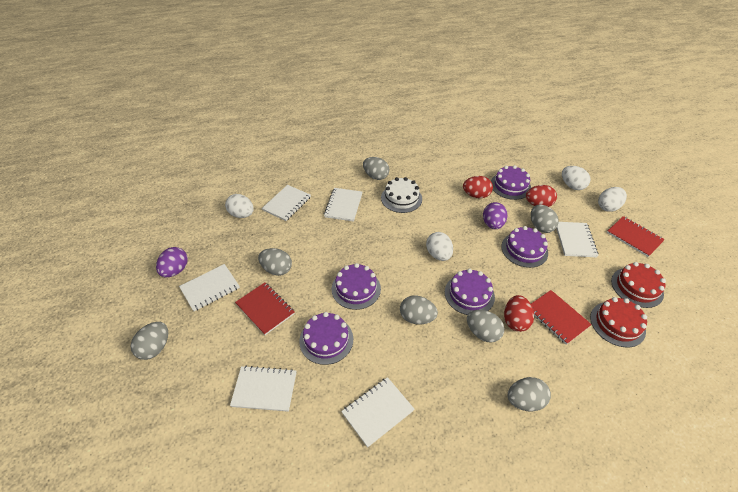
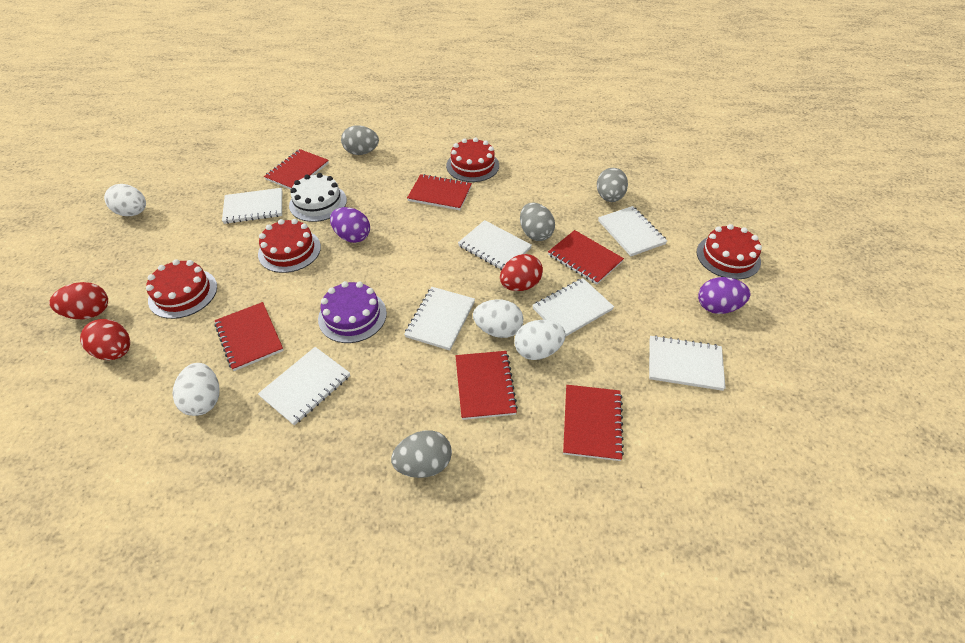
grey egg: [131,322,168,360] [258,248,292,276] [363,157,389,180] [400,295,438,324] [467,310,504,343] [508,377,551,412] [531,205,559,233] = 7 -> [341,125,379,155] [391,430,452,478] [520,203,555,241] [597,168,628,202] = 4
purple cake: [299,312,353,365] [332,263,381,310] [445,269,495,315] [491,165,531,200] [501,226,548,268] = 5 -> [318,281,387,343] = 1
red cake: [590,297,647,347] [611,262,666,308] = 2 -> [146,259,217,319] [258,219,321,273] [446,137,499,182] [697,224,762,279] = 4
red notebook: [235,282,295,335] [531,290,592,345] [607,216,665,257] = 3 -> [214,302,284,371] [264,149,329,190] [407,174,472,210] [455,351,518,420] [548,230,624,285] [563,385,624,461] = 6
white notebook: [179,264,240,311] [230,366,296,412] [262,185,311,221] [324,188,362,221] [341,377,414,447] [556,222,599,257] = 6 -> [222,188,282,224] [258,347,350,425] [404,287,475,350] [458,220,532,270] [532,278,614,336] [598,206,667,256] [649,335,726,391] = 7

